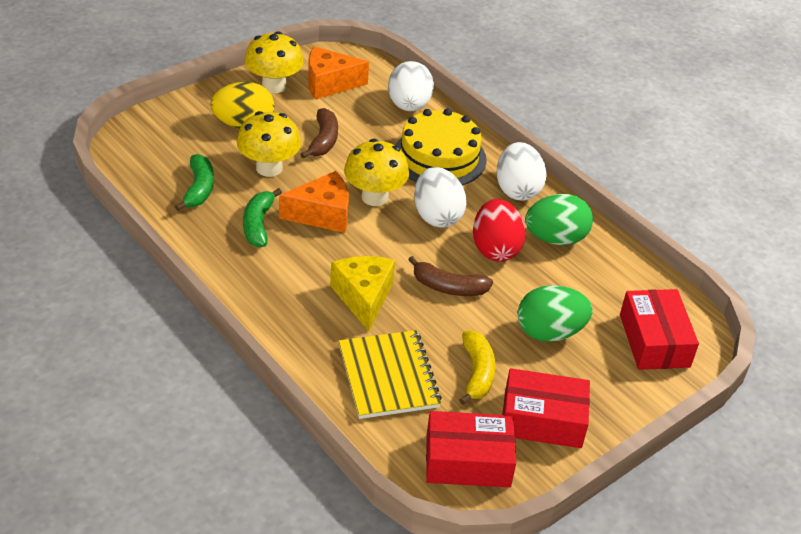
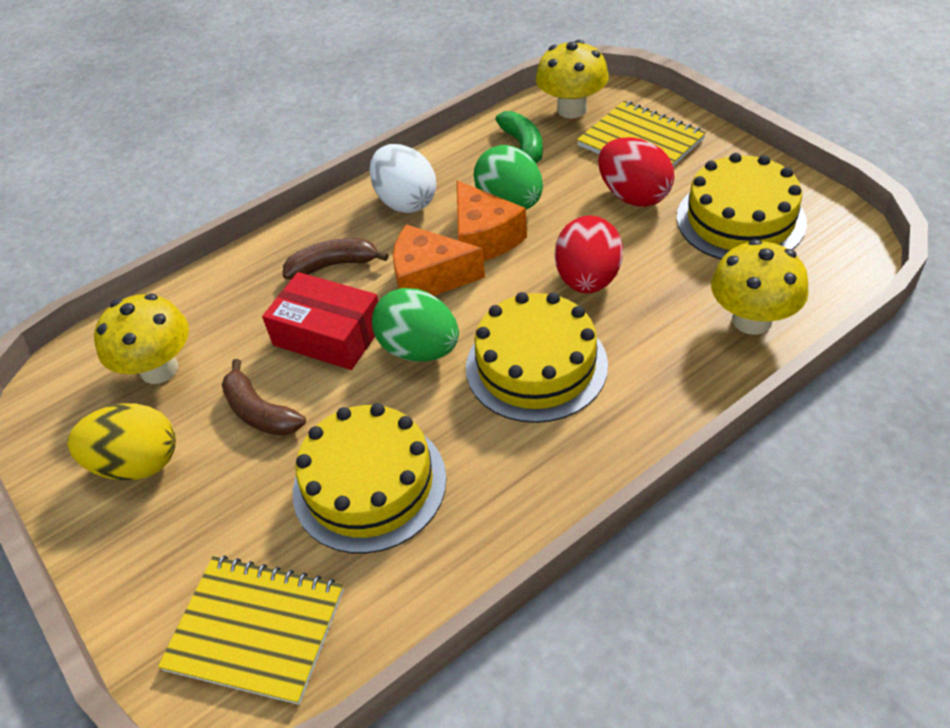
green banana: [175,154,214,211] [243,188,282,247] = 2 -> [495,111,543,164] = 1
red box: [426,411,516,487] [502,368,590,448] [620,289,699,370] = 3 -> [262,272,379,370] = 1
red egg: [473,199,526,262] = 1 -> [555,215,623,293] [598,137,674,207] = 2
white egg: [388,61,434,111] [414,167,467,227] [496,142,547,201] = 3 -> [370,144,436,213] = 1
yellow banana: [459,331,495,405] = 1 -> none = 0
yellow cake: [395,108,487,185] = 1 -> [293,403,447,554] [466,292,608,423] [677,153,807,260] = 3
yellow cheese: [330,256,395,332] = 1 -> none = 0
yellow notebook: [339,330,442,419] = 1 -> [158,555,344,705] [577,101,706,167] = 2

